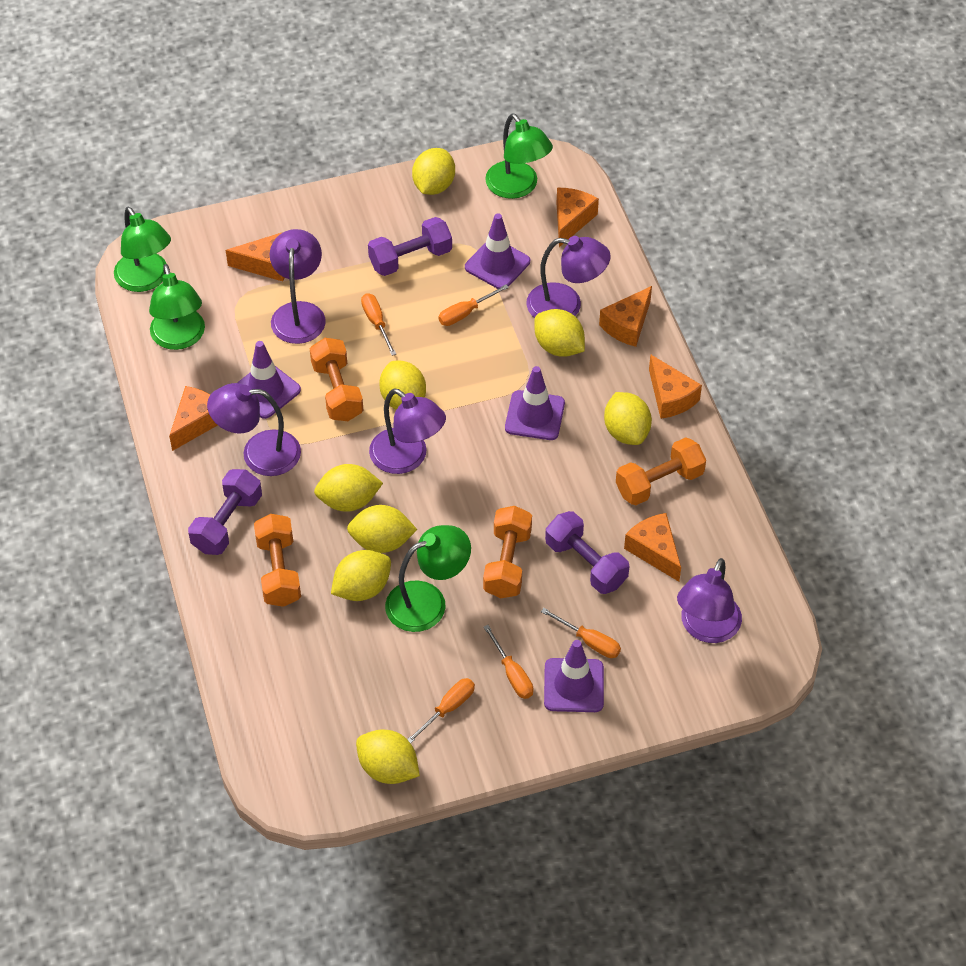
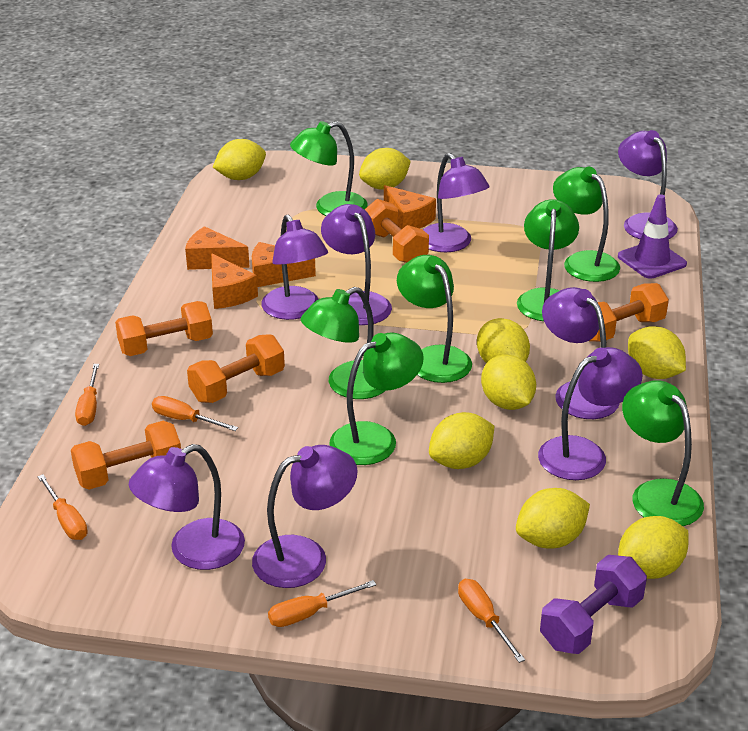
green lamp: [114,206,171,292] [149,264,205,350] [385,525,471,632] [485,113,553,199] = 4 -> [290,121,368,216] [301,287,385,399] [329,332,424,465] [397,255,472,383] [517,199,579,321] [553,167,620,282] [622,381,704,526] = 7
orange cheese: [169,386,217,451] [226,233,285,281] [556,187,599,247] [599,286,652,347] [624,513,681,581] [649,354,702,419] = 6 -> [185,226,250,270] [211,254,258,309] [252,242,316,287] [384,185,436,229] = 4
orange dumbbell: [254,514,301,607] [310,338,363,421] [483,506,532,598] [616,437,706,505] = 4 -> [71,421,181,489] [115,301,213,356] [187,334,285,403] [364,199,429,263] [589,283,669,342] = 5
purple dumbbell: [188,469,262,555] [368,217,452,276] [545,511,629,594] = 3 -> [540,555,647,654] = 1
purple lamp: [207,383,301,476] [270,229,326,344] [369,388,446,474] [526,236,611,318] [677,558,742,643] = 5 -> [129,444,245,570] [252,445,358,588] [261,215,328,320] [321,204,392,325] [423,153,489,252] [538,347,643,480] [542,287,620,419] [618,130,678,239] = 8
purple traffic cone: [237,341,301,419] [465,213,530,289] [505,366,565,440] [544,640,604,712] = 4 -> [618,194,687,279] = 1

